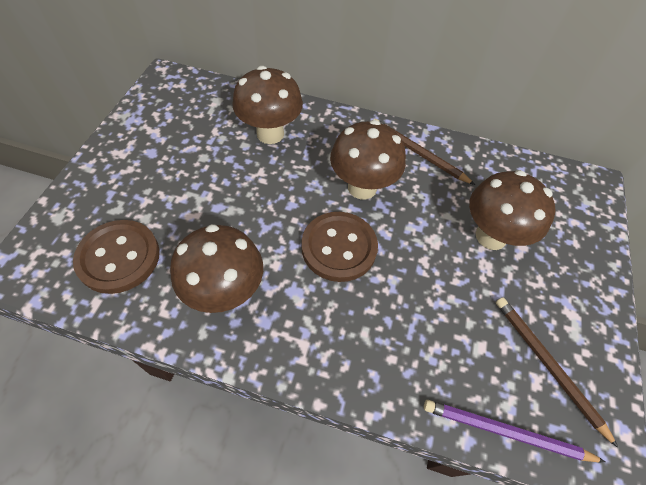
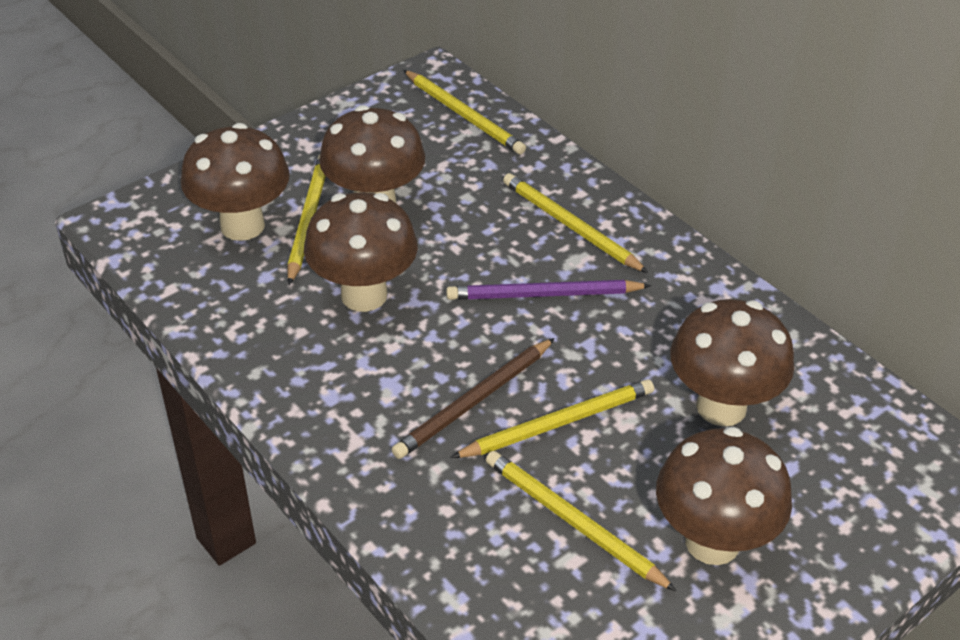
brown button: [73,220,160,294] [301,212,378,282] = 2 -> none = 0
brown mushroom: [170,224,263,313] [232,66,303,144] [330,120,406,200] [469,170,556,250] = 4 -> [181,123,290,241] [304,192,418,312] [319,105,425,203] [656,427,792,565] [670,299,794,426] = 5
brown pencil: [374,119,475,185] [496,297,618,448] = 2 -> [391,338,555,459] = 1
yellow pencil: none = 0 -> [287,155,326,285] [404,70,526,154] [451,379,654,458] [486,451,676,591] [503,173,649,273] = 5

